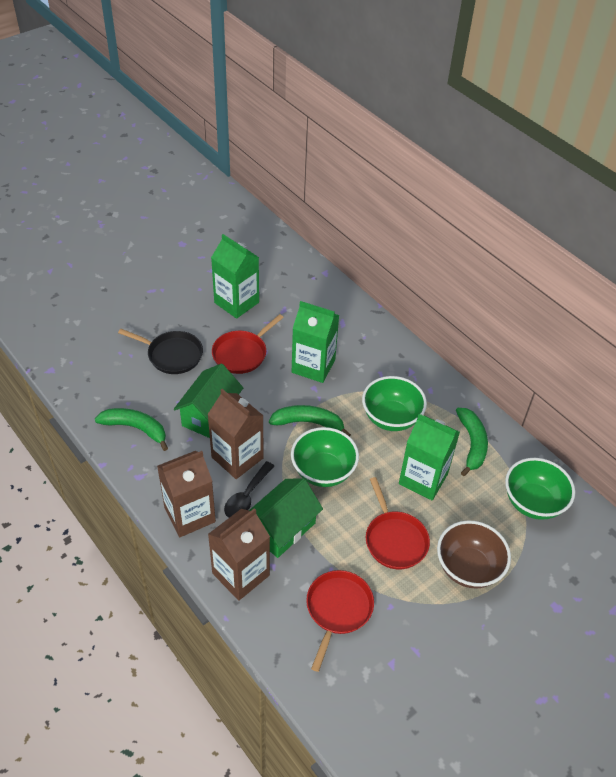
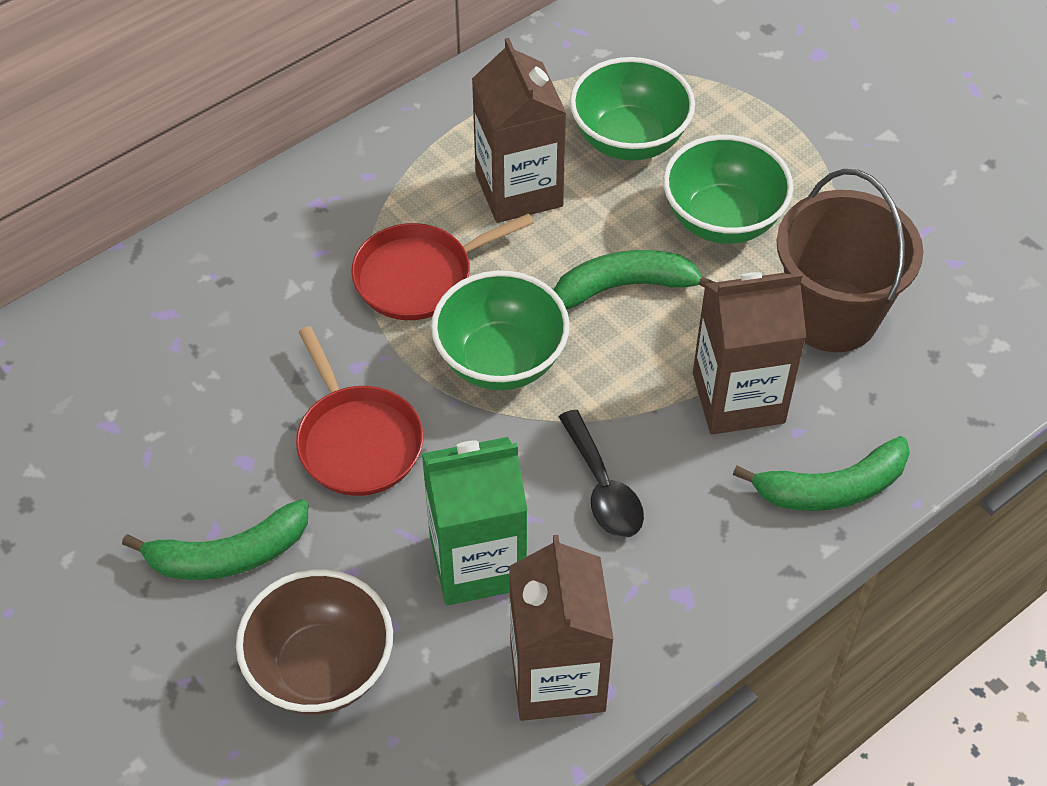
black pan: [118,329,203,374] = 1 -> none = 0
brown bucket: none = 0 -> [777,169,924,352] = 1
green carton: [211,234,259,319] [292,301,339,383] [399,414,460,500] = 3 -> [422,437,527,605] = 1
green house: [174,364,243,438] [249,479,323,558] = 2 -> none = 0
red pan: [212,314,284,374] [306,570,374,672] [366,477,430,570] = 3 -> [296,326,423,496] [351,213,534,320] = 2

